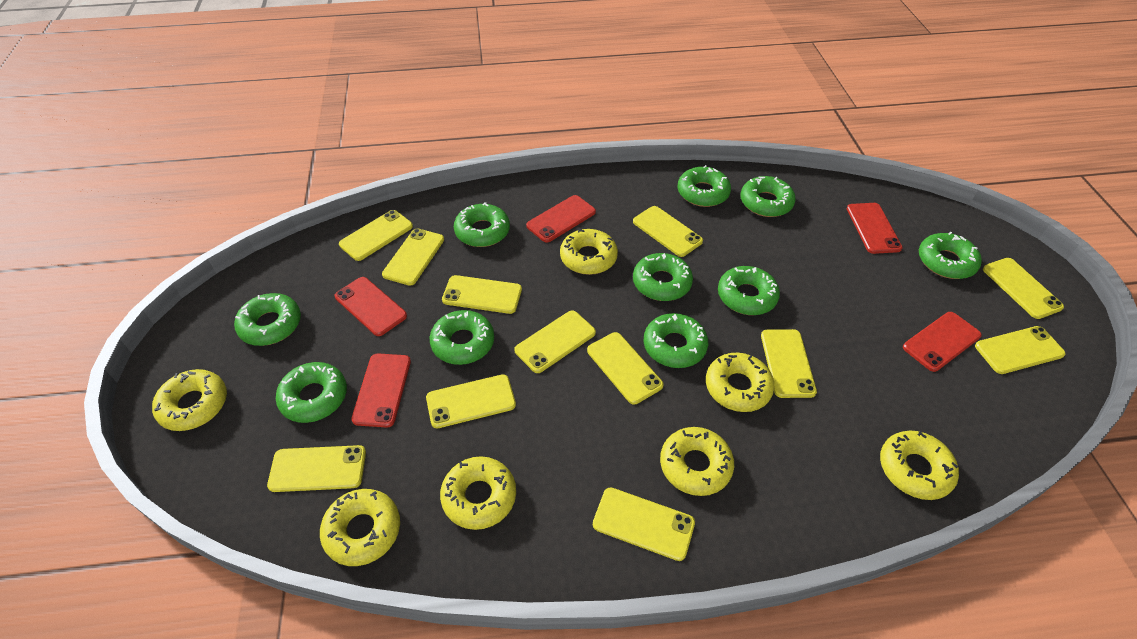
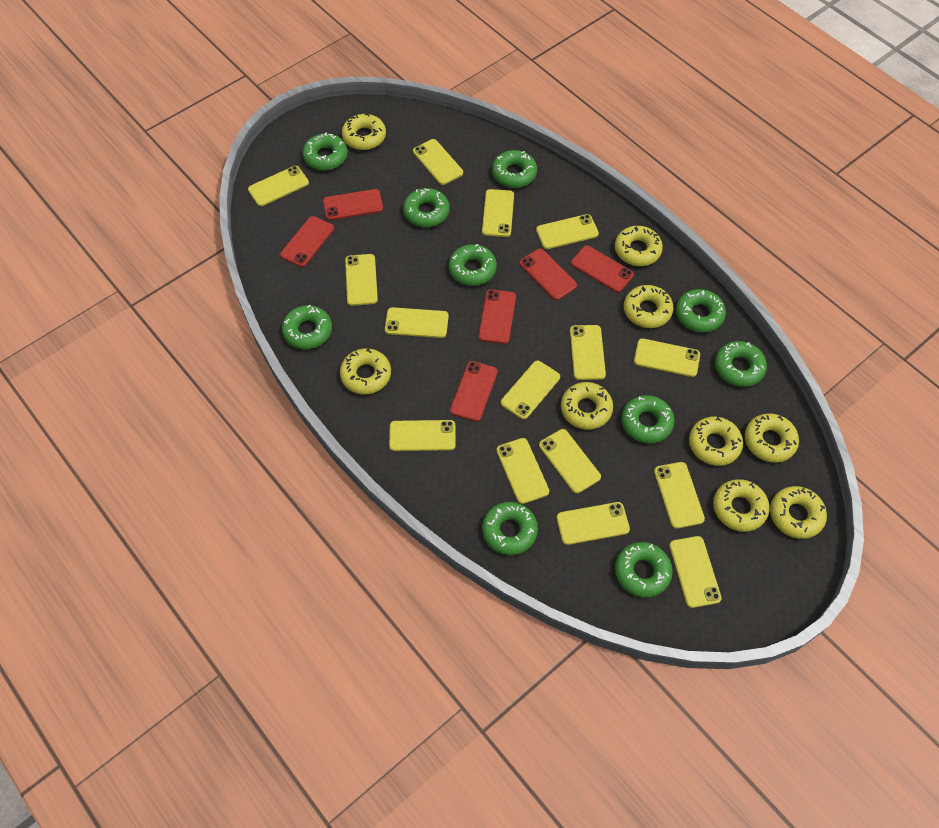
red phone: [335,277,407,336] [351,353,411,428] [526,195,596,243] [846,203,903,254] [903,312,982,372] = 5 -> [280,216,334,267] [323,189,383,220] [450,361,498,422] [478,289,516,344] [520,249,577,300] [571,245,634,292] = 6
yellow donut: [152,369,227,431] [320,489,400,566] [440,456,516,530] [560,229,618,275] [660,427,734,496] [706,353,774,412] [880,431,959,500] = 7 -> [340,348,391,394] [342,113,386,150] [561,382,613,430] [615,226,663,266] [624,285,673,328] [689,417,743,466] [713,479,769,532] [745,413,799,463] [770,486,827,539] = 9
yellow phone: [267,445,366,492] [339,210,413,261] [382,229,444,286] [426,374,516,428] [442,275,522,314] [514,310,596,373] [587,332,664,404] [593,487,695,561] [633,206,703,257] [761,329,817,398] [975,326,1066,374] [983,258,1064,319] = 12 -> [248,166,309,206] [345,254,378,306] [385,307,449,338] [389,420,456,451] [413,139,463,185] [482,189,514,237] [496,438,549,504] [501,361,560,419] [536,214,599,249] [539,429,601,493] [556,502,630,545] [570,325,606,380] [634,338,700,377] [654,462,705,529] [669,536,722,608] = 15

